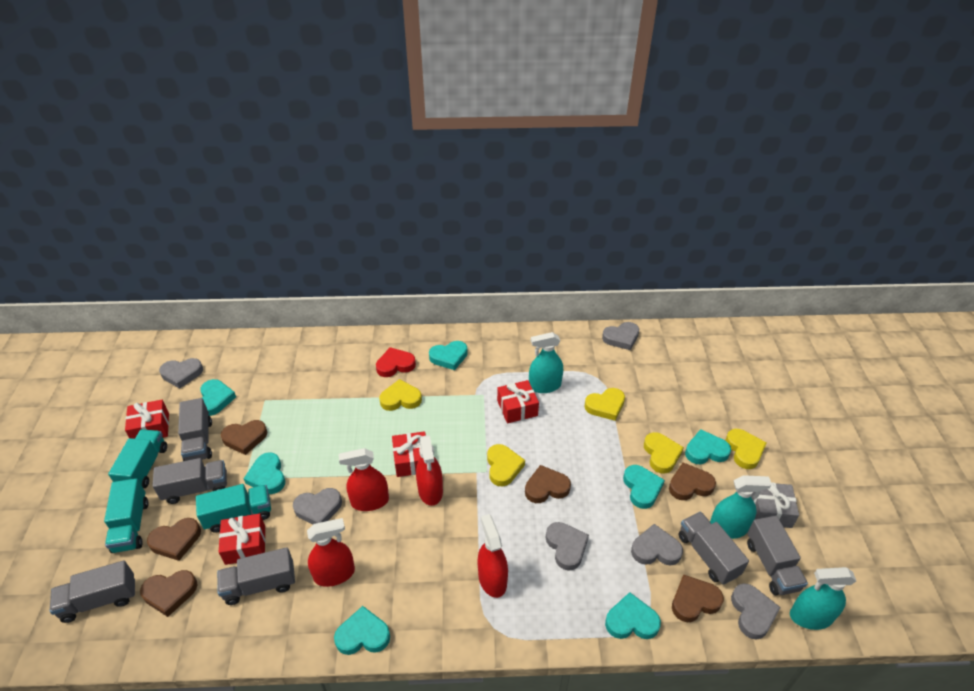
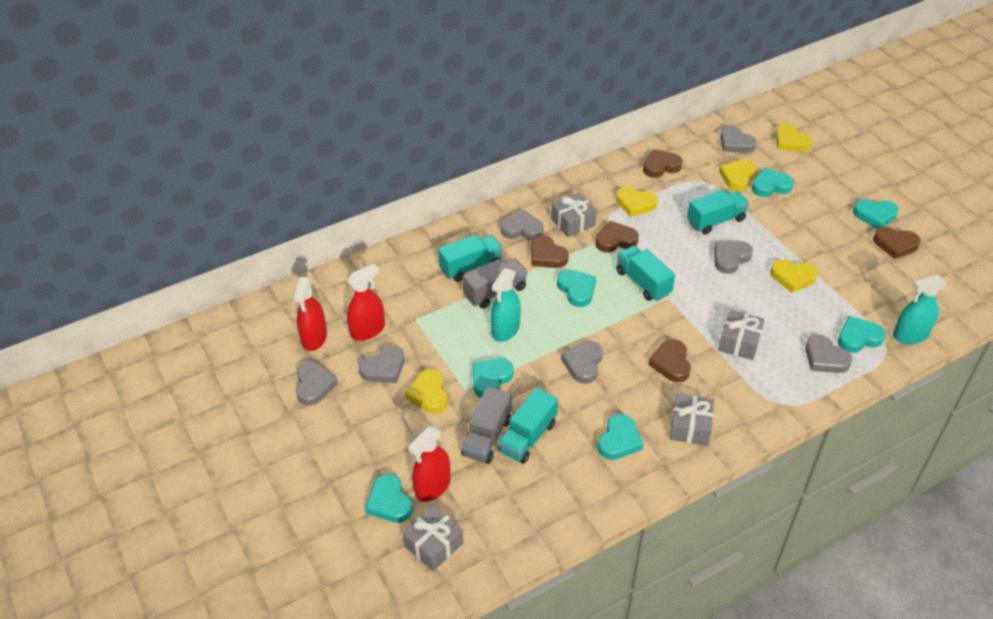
brown heart: [140,570,197,617] [147,518,201,561] [221,420,267,455] [525,465,571,503] [669,462,716,500] [672,574,724,623] = 6 -> [531,235,569,268] [595,221,639,252] [643,149,683,178] [648,339,691,383] [873,227,921,259] = 5
grey gift: [751,483,799,528] = 1 -> [402,505,463,571] [551,192,597,237] [670,394,714,446] [718,310,765,360] = 4
grey heart: [159,358,203,389] [293,488,342,524] [546,522,589,571] [602,322,639,350] [631,524,683,565] [731,583,781,639] = 6 -> [296,361,338,406] [359,345,404,383] [500,210,544,240] [561,341,603,384] [714,241,753,274] [720,125,757,153] [805,335,852,373] = 7
grey truck: [50,561,135,623] [153,458,227,504] [178,398,212,461] [217,547,295,605] [679,512,749,585] [747,516,808,595] = 6 -> [461,386,511,464] [462,258,527,308] = 2
red gift: [125,400,169,439] [219,513,266,565] [392,431,426,477] [497,380,539,423] = 4 -> none = 0
red heart: [376,347,416,377] = 1 -> none = 0
red spray bottle: [307,518,355,587] [339,448,389,511] [416,435,443,506] [477,514,508,598] = 4 -> [294,277,327,351] [347,264,385,341] [408,426,451,502] = 3
turquoise spray bottle: [529,332,563,393] [710,475,772,539] [790,567,856,630] = 3 -> [491,268,521,342] [893,274,947,344] = 2
turquoise truck: [104,478,149,553] [108,429,167,488] [196,484,271,533] = 3 -> [438,234,503,282] [498,388,558,464] [616,246,675,301] [687,189,749,235] = 4

